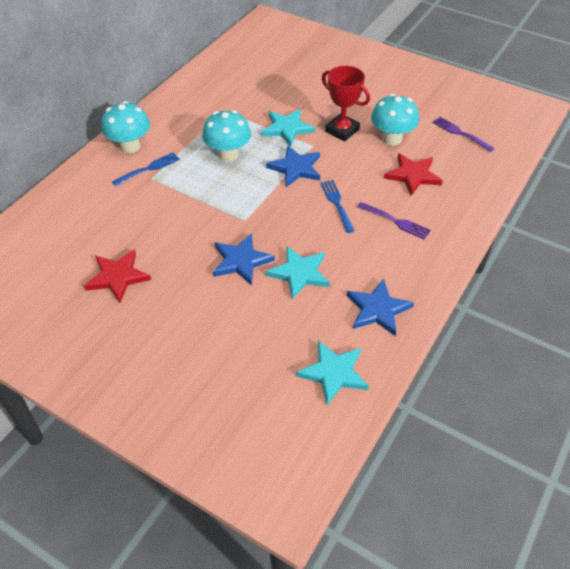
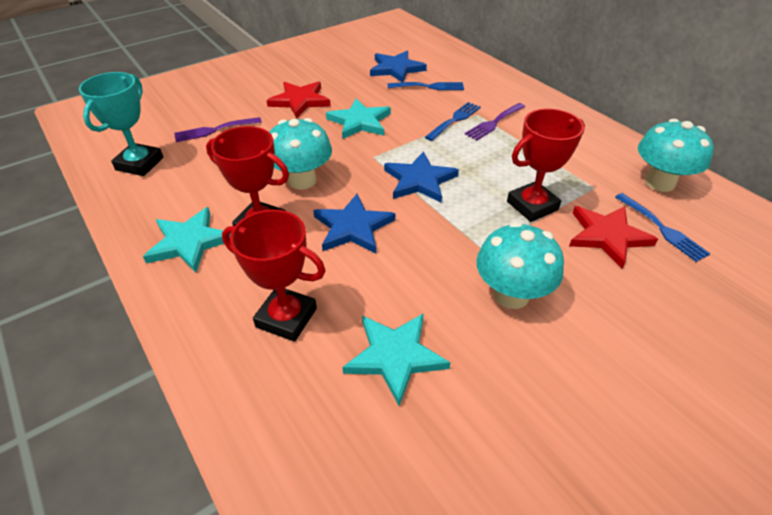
blue fork: [112,152,180,186] [320,180,355,233] = 2 -> [388,82,464,90] [425,102,481,141] [615,193,711,262] = 3
red trophy: [322,66,370,141] = 1 -> [206,126,289,226] [222,210,326,342] [507,109,585,222] = 3
turquoise trophy: none = 0 -> [79,72,163,176] = 1

